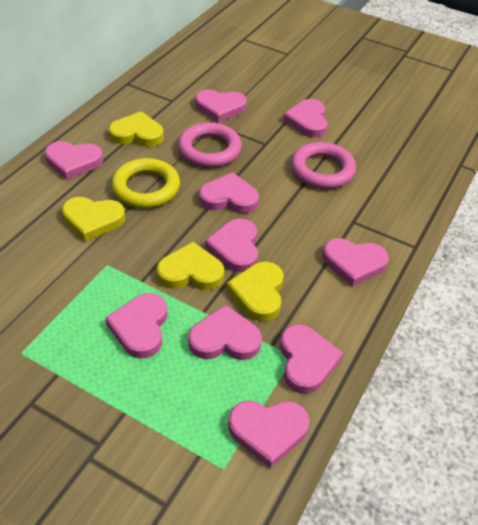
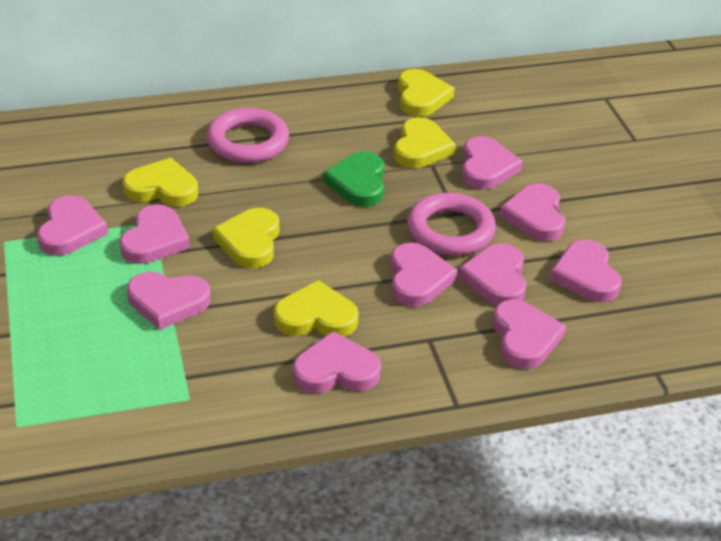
green heart: none = 0 -> [323,152,384,207] = 1
yellow heart: [62,197,125,241] [109,111,164,147] [157,242,224,290] [226,262,284,321] = 4 -> [123,158,198,207] [212,208,279,268] [274,280,359,337] [394,117,456,168] [398,69,455,117] = 5
yellow ring: [111,158,180,208] = 1 -> none = 0

